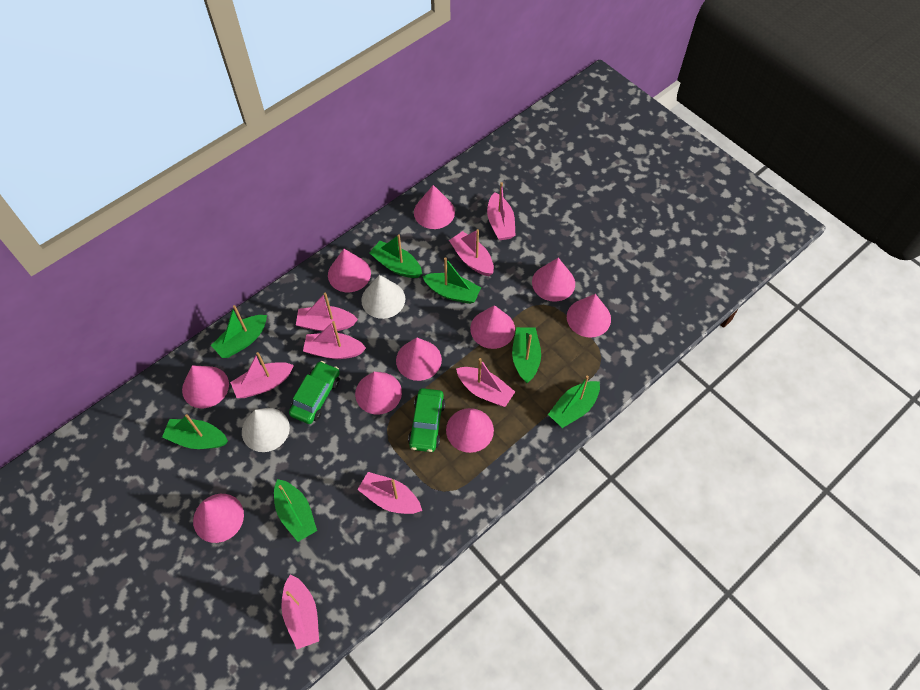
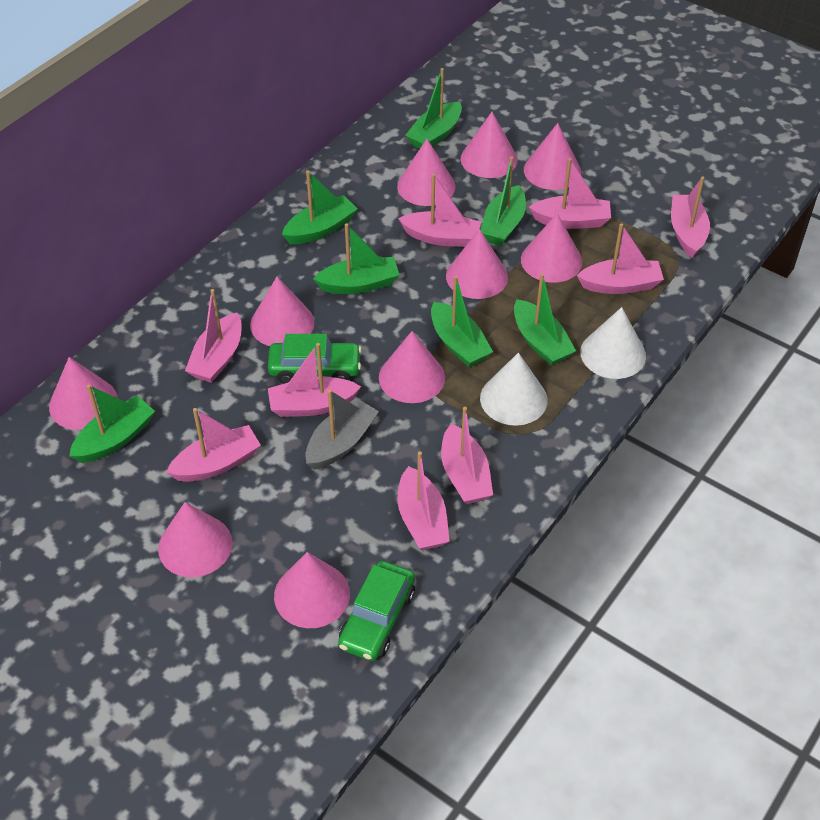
grey boat: none = 0 -> [306,389,379,470] = 1
pink boat: [230,352,294,398] [281,575,319,649] [296,293,358,331] [303,321,366,359] [357,472,422,514] [449,229,494,276] [456,358,515,407] [487,182,516,240] = 8 -> [166,408,261,482] [185,289,242,383] [268,343,361,417] [397,451,450,551] [398,173,481,247] [441,407,493,504] [529,158,611,229] [577,223,664,294] [671,176,710,258] = 9

